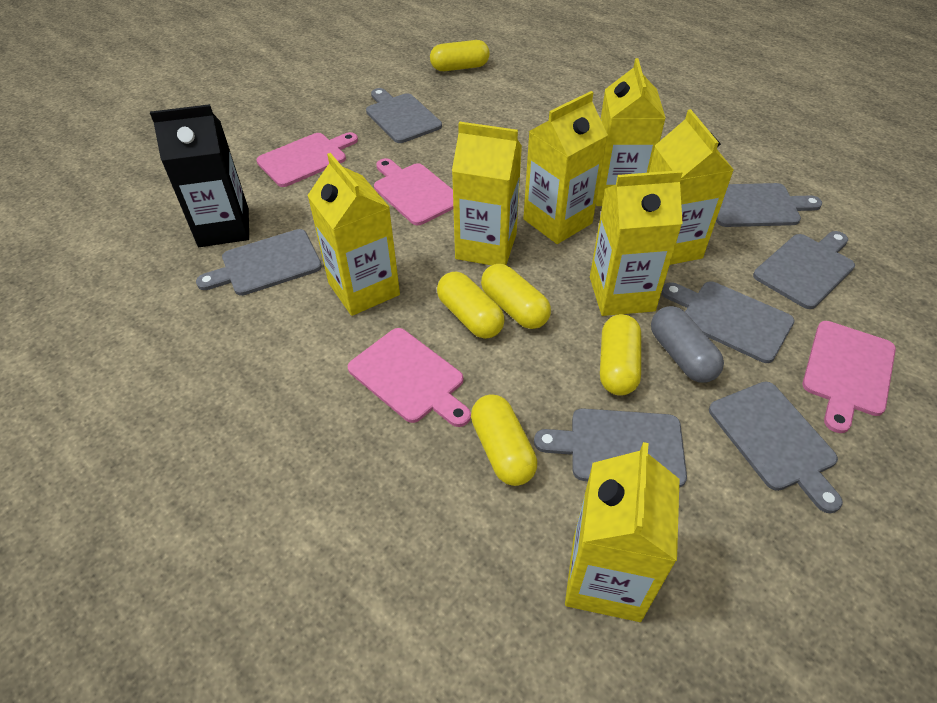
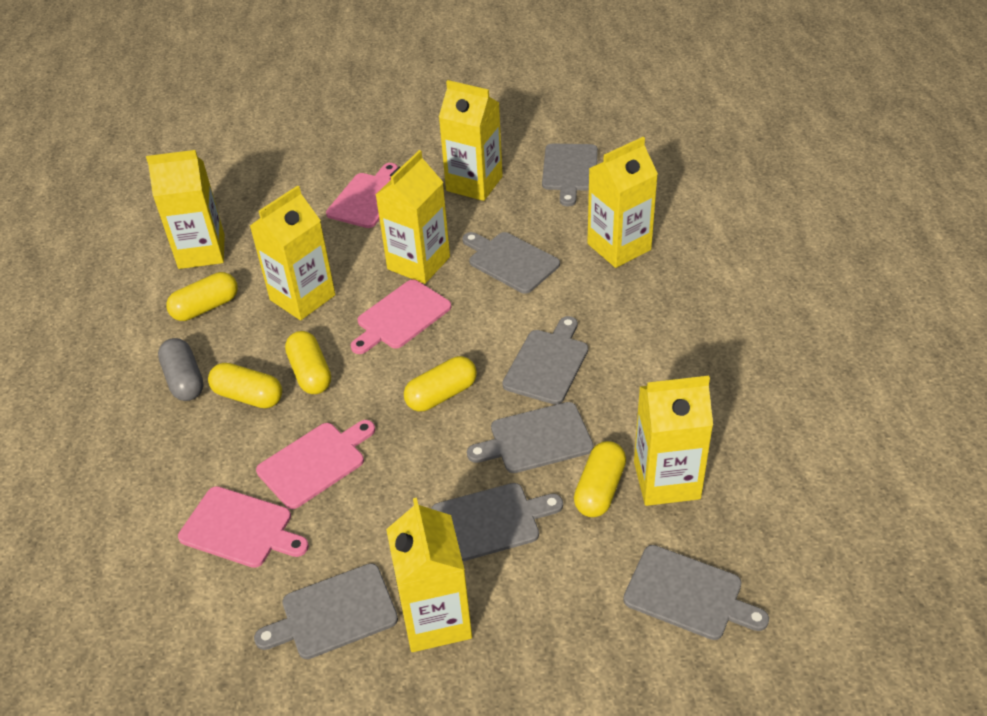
black carton: [150,104,249,247] = 1 -> none = 0

